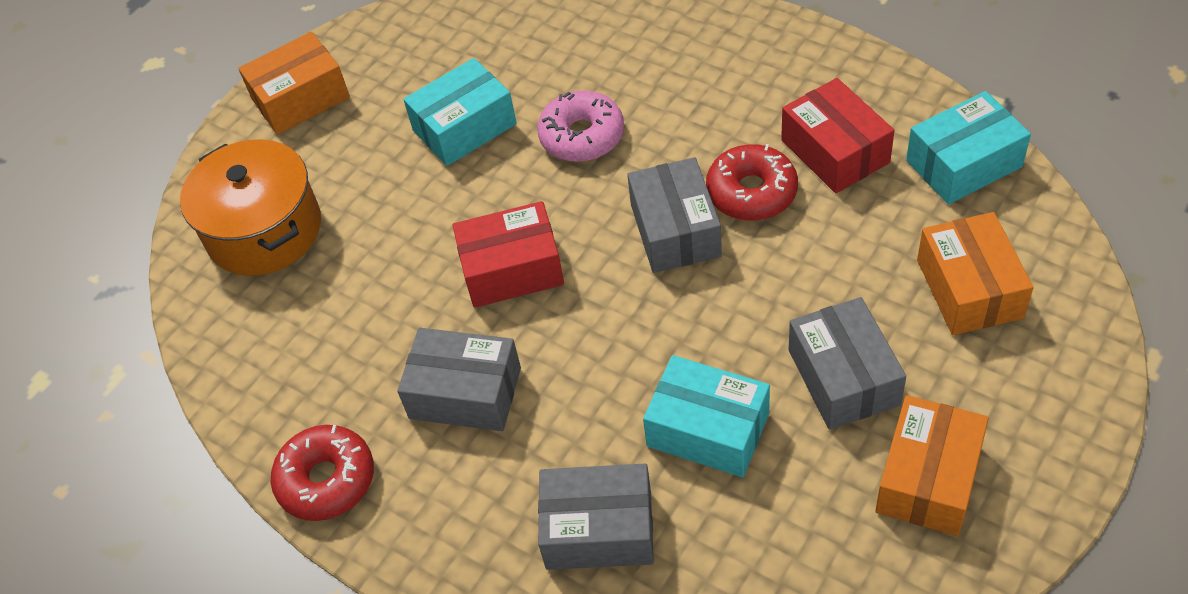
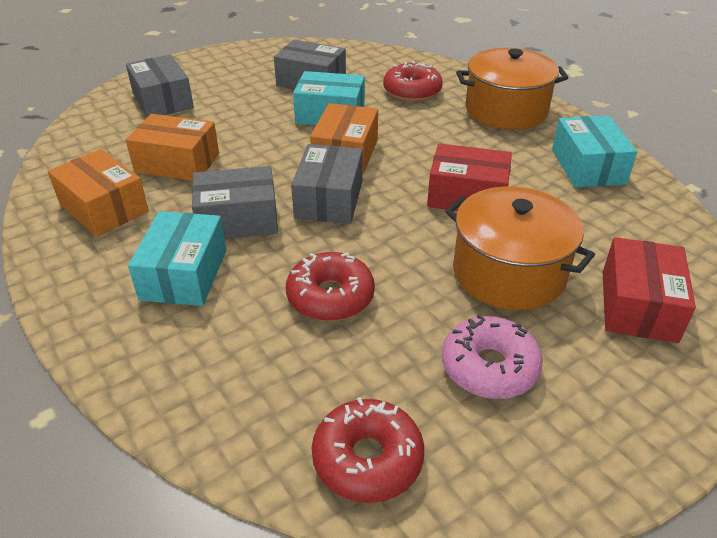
orange pot: [180,139,321,276] = 1 -> [445,186,595,310] [456,48,568,130] = 2
red donut: [271,425,374,521] [706,144,798,221] = 2 -> [286,252,375,321] [312,397,424,503] [383,61,443,102] = 3

